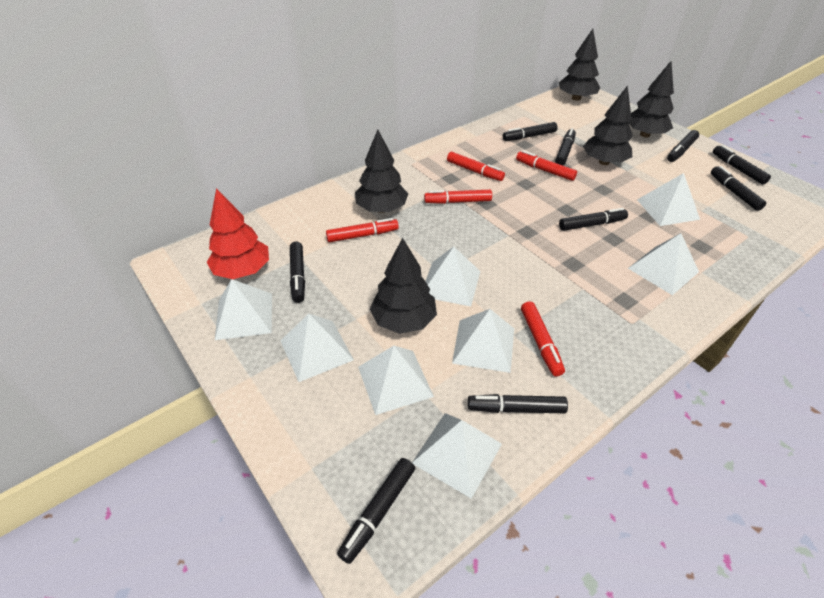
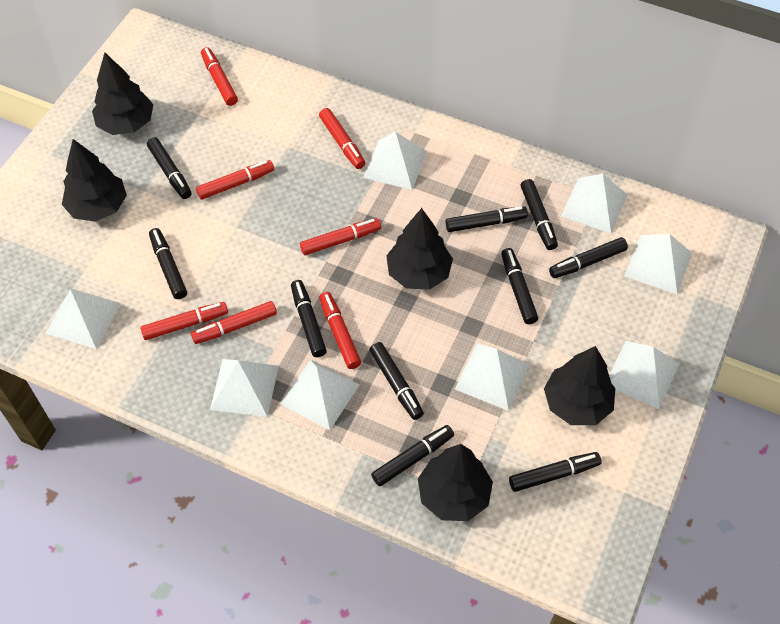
black marker: [290,242,305,303] [337,458,415,564] [468,394,568,413] [503,122,558,141] [555,128,576,165] [559,208,628,231] [667,130,699,162] [711,166,766,211] [713,145,771,185] = 9 -> [147,137,192,199] [149,228,187,299] [291,280,327,357] [369,342,424,420] [371,425,454,486] [445,206,528,232] [501,248,538,324] [509,452,602,492] [521,179,558,250] [549,237,628,278] = 10
red marker: [326,218,399,242] [424,190,492,204] [447,152,505,181] [516,150,577,181] [521,302,565,376] = 5 -> [140,302,228,340] [191,301,277,344] [196,160,274,200] [201,47,238,106] [300,218,381,255] [319,108,365,169] [319,292,361,369] = 7
red tree: [207,188,269,279] = 1 -> none = 0

